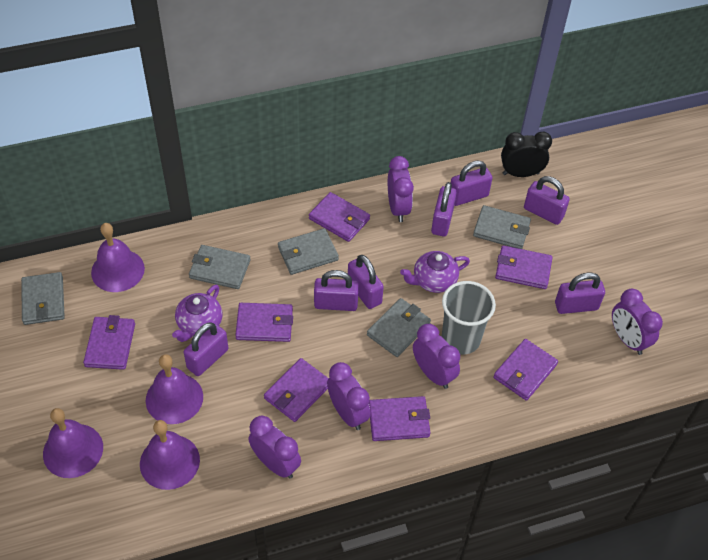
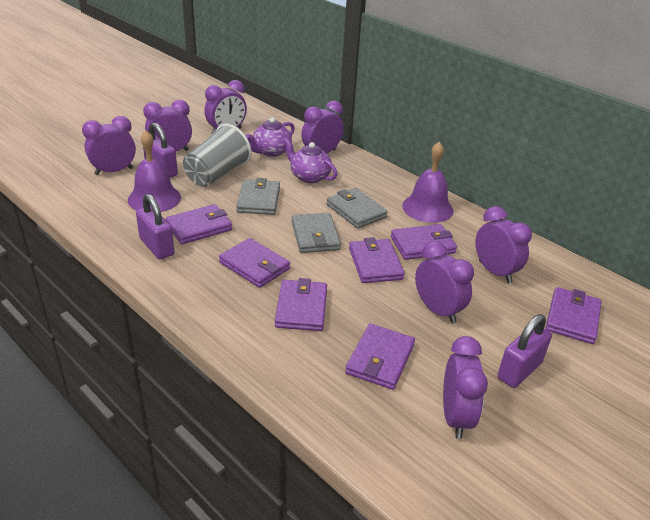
black clock: [501,132,552,177] = 1 -> none = 0
grey wallet: [21,272,65,325] [189,245,251,289] [278,228,339,275] [367,298,431,357] [473,205,531,249] = 5 -> [236,178,280,215] [291,213,341,253] [327,188,388,229] = 3
purple bell: [43,408,103,478] [91,223,145,292] [140,420,200,490] [146,354,203,424] = 4 -> [128,130,181,212] [402,142,453,223] = 2
purple clock: [248,416,301,479] [327,362,371,430] [388,156,414,222] [413,324,460,389] [612,289,663,355] = 5 -> [82,116,136,175] [143,100,192,151] [204,80,247,134] [301,101,344,153] [415,241,474,324] [443,336,488,439] [475,206,532,284] = 7
purple padlock: [184,322,228,376] [314,270,359,311] [348,255,384,309] [431,182,457,236] [451,161,492,206] [524,176,570,225] [555,273,605,314] = 7 -> [136,194,174,259] [143,123,178,178] [497,314,552,388] = 3

